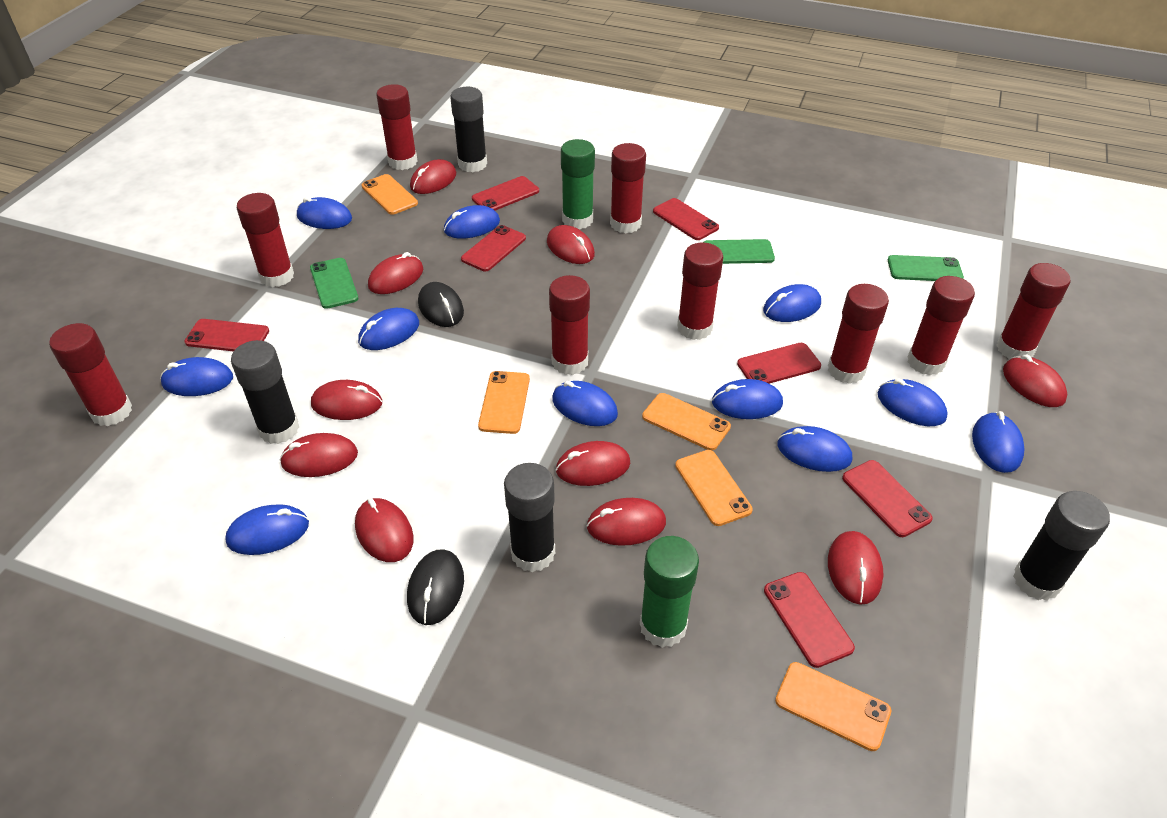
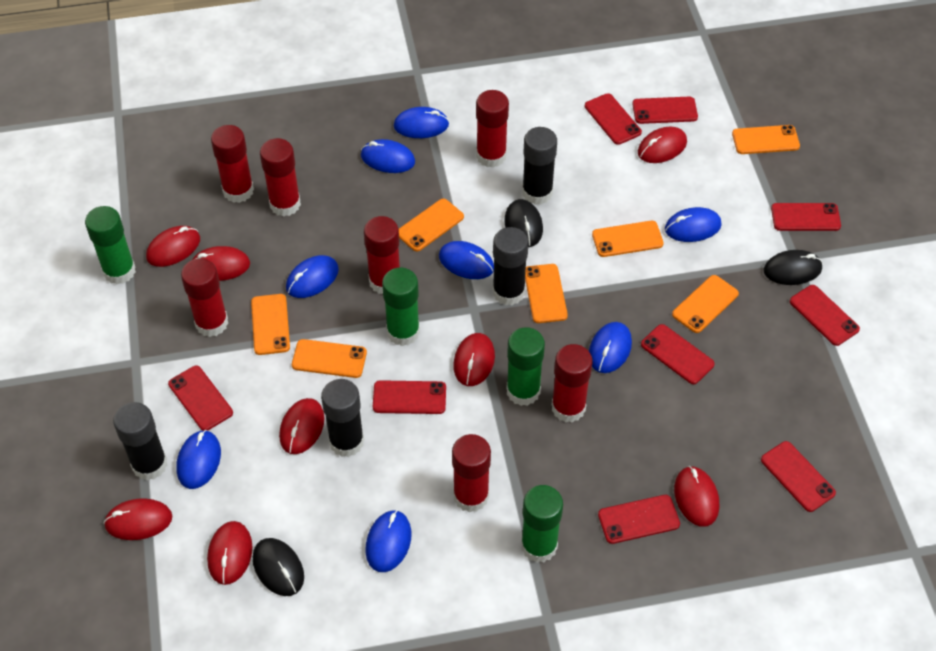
black mouse: [407,549,464,625] [418,282,464,327] = 2 -> [253,538,304,596] [504,199,543,247] [764,250,822,285] = 3
blue mouse: [160,357,233,396] [225,504,309,555] [297,197,352,229] [358,308,419,350] [444,205,500,239] [552,381,618,426] [712,379,783,419] [763,284,821,322] [778,426,852,472] [877,378,948,426] [972,411,1025,473] = 11 -> [176,430,221,489] [286,255,339,298] [361,139,415,173] [365,510,411,572] [394,107,449,138] [439,241,494,279] [589,322,632,373] [665,207,722,242] = 8
green glue stick: [561,139,595,229] [640,536,699,648] = 2 -> [85,206,136,284] [382,267,420,346] [506,327,545,406] [521,485,563,563] = 4
green phone: [310,258,358,309] [703,239,775,264] [888,255,964,281] = 3 -> none = 0
orange phone: [362,174,418,215] [478,371,530,434] [642,393,731,451] [675,450,753,526] [775,662,891,751] = 5 -> [251,294,290,355] [292,339,367,378] [399,198,464,251] [525,264,568,323] [592,221,664,257] [672,275,739,333] [732,125,800,154] = 7
red glue stick: [49,323,132,426] [237,193,294,287] [376,84,418,170] [549,275,590,375] [610,143,646,234] [677,243,723,340] [828,284,889,384] [907,276,975,375] [996,263,1071,359] = 9 -> [181,258,228,337] [211,125,254,203] [260,138,301,217] [364,216,400,294] [452,434,491,512] [476,90,509,168] [552,344,592,423] = 7
red mouse: [280,433,358,477] [311,380,382,420] [355,498,414,562] [368,252,423,294] [410,159,456,194] [547,225,595,264] [556,441,630,486] [586,498,666,546] [828,531,883,605] [1003,354,1067,407] = 10 -> [104,498,172,540] [146,226,200,267] [192,246,250,281] [207,521,252,585] [279,398,325,454] [453,333,495,386] [638,127,687,163] [674,466,719,527] = 8
red phone: [184,319,269,352] [461,225,526,271] [472,176,539,210] [653,198,719,240] [737,343,821,384] [764,572,855,668] [842,460,933,537] = 7 -> [168,366,233,431] [373,380,446,414] [585,93,642,145] [598,495,680,544] [632,97,698,124] [641,324,715,384] [761,441,836,512] [771,203,841,231] [790,285,860,346] = 9

